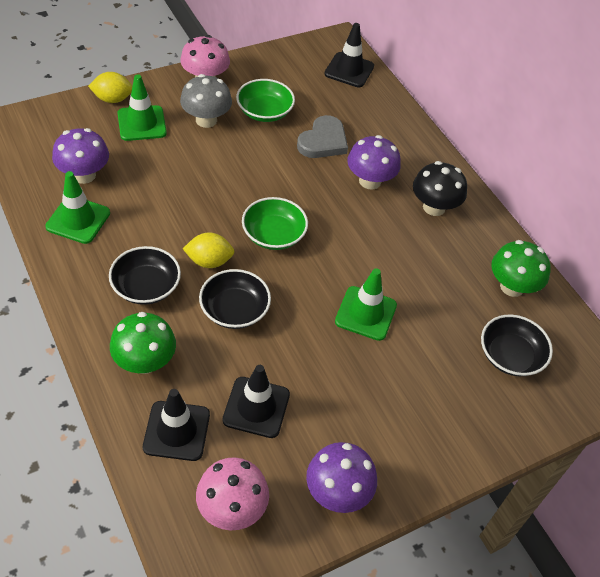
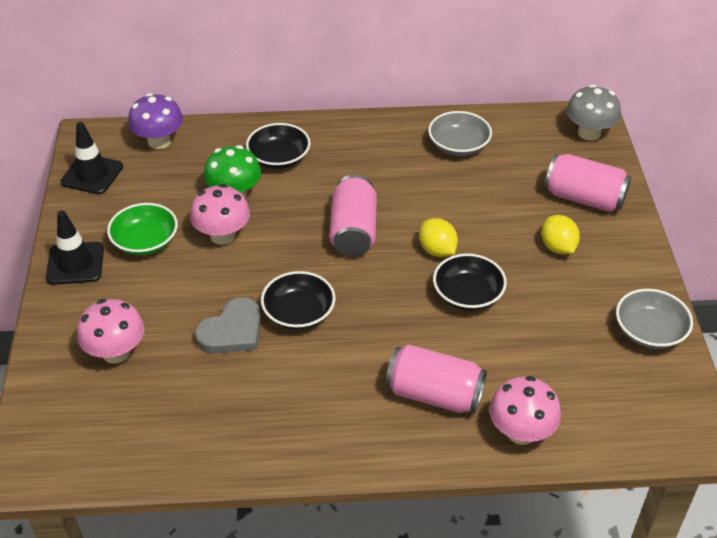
black mushroom: [413,161,467,216] = 1 -> none = 0
black traffic cone: [143,389,210,461] [222,365,290,438] [324,23,374,88] = 3 -> [46,210,104,285] [60,122,123,194] = 2
green bowl: [236,79,295,122] [242,197,308,250] = 2 -> [107,203,178,256] = 1
green mushroom: [110,312,176,374] [491,240,551,297] = 2 -> [204,145,261,198] = 1
green traffic cone: [45,171,110,244] [117,74,167,141] [335,268,397,341] = 3 -> none = 0
grey bowl: none = 0 -> [428,111,492,156] [616,289,693,349] = 2
pink can: none = 0 -> [329,175,377,257] [386,344,487,413] [544,154,631,212] = 3
pink mushroom: [180,35,230,77] [196,457,269,531] = 2 -> [77,299,144,363] [190,184,250,245] [490,376,561,445] = 3
purple mushroom: [52,128,109,184] [306,442,377,513] [347,135,401,189] = 3 -> [128,93,183,149] = 1

